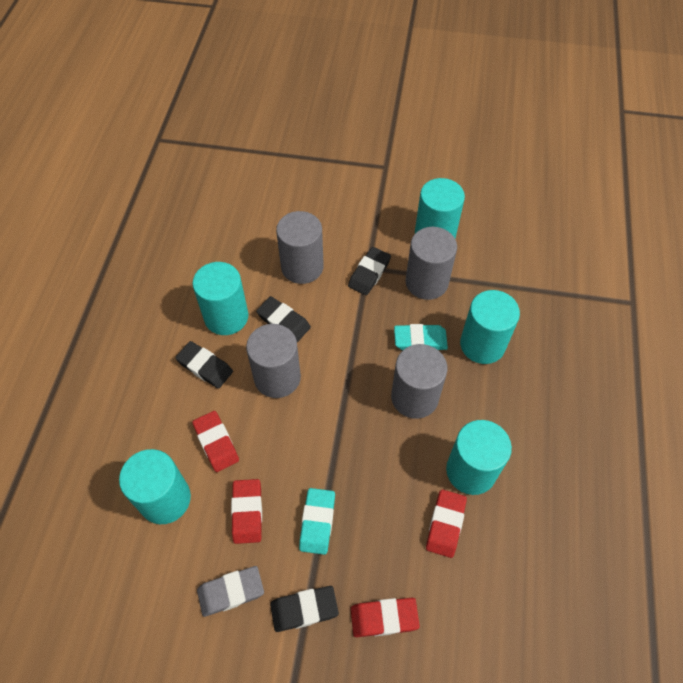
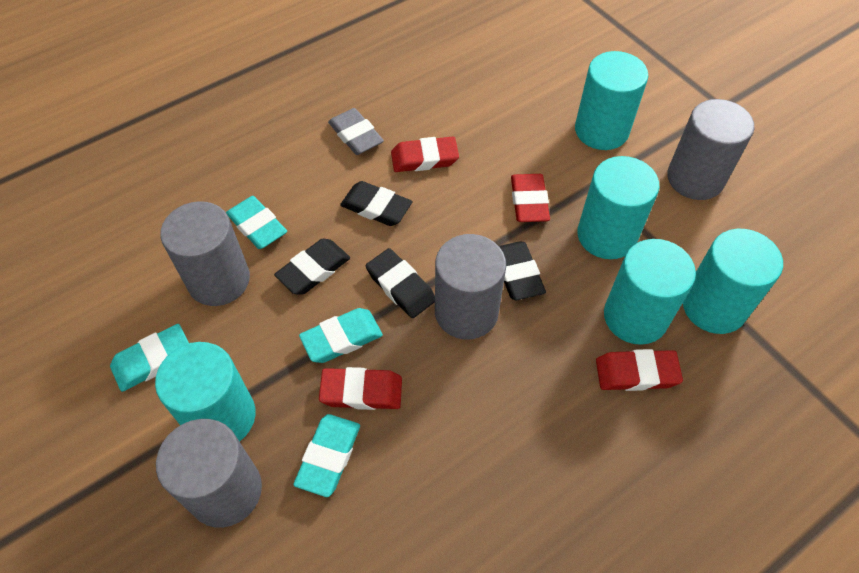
turquoise eraser: [299,488,335,555] [394,324,448,350] = 2 -> [110,324,189,392] [226,196,287,249] [294,414,360,497] [299,308,383,363] = 4

